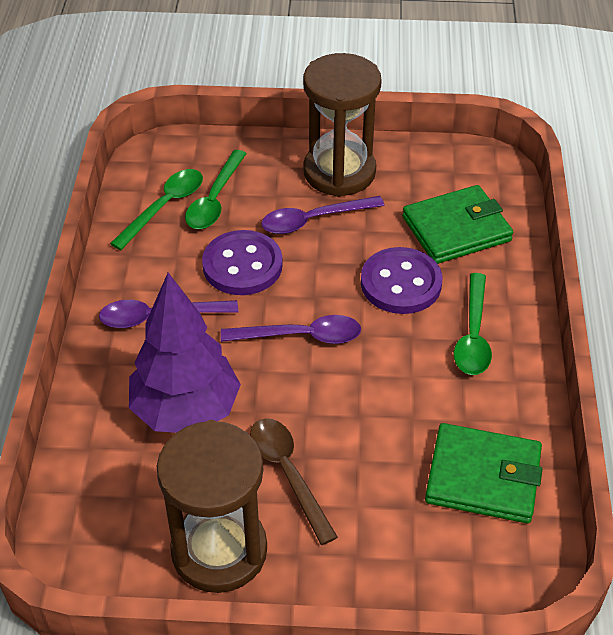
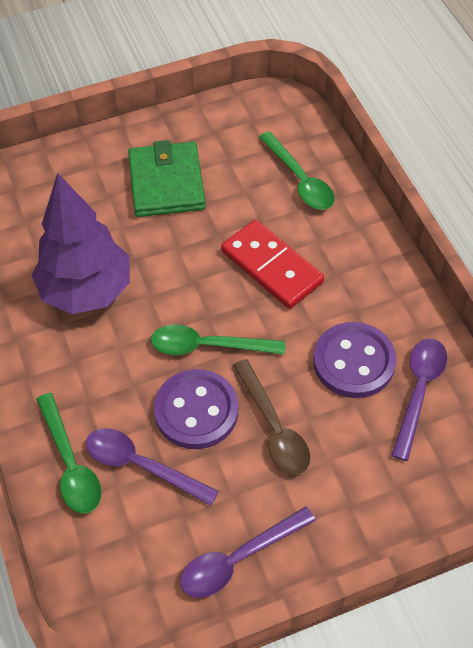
brown hourglass: [157,420,267,593] [303,53,382,197] = 2 -> none = 0
green wallet: [402,185,513,264] [425,423,542,523] = 2 -> [128,140,206,217] = 1
red domino: none = 0 -> [221,220,324,309] = 1

